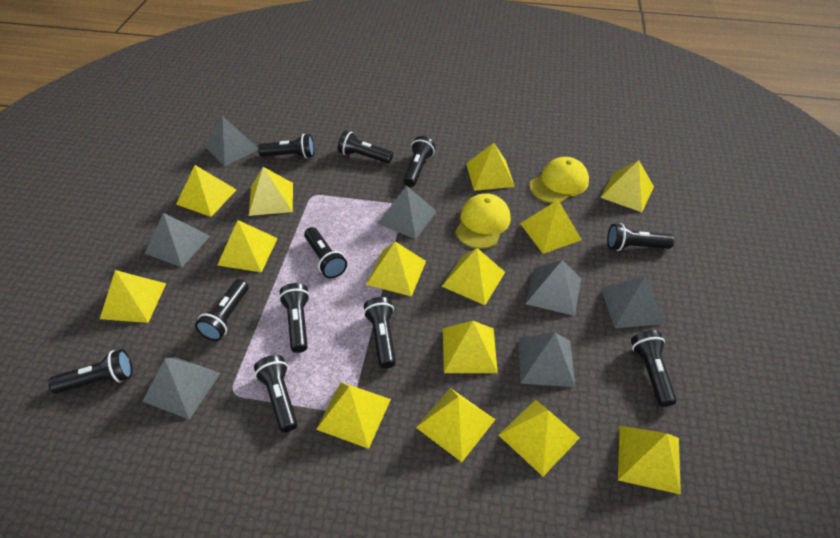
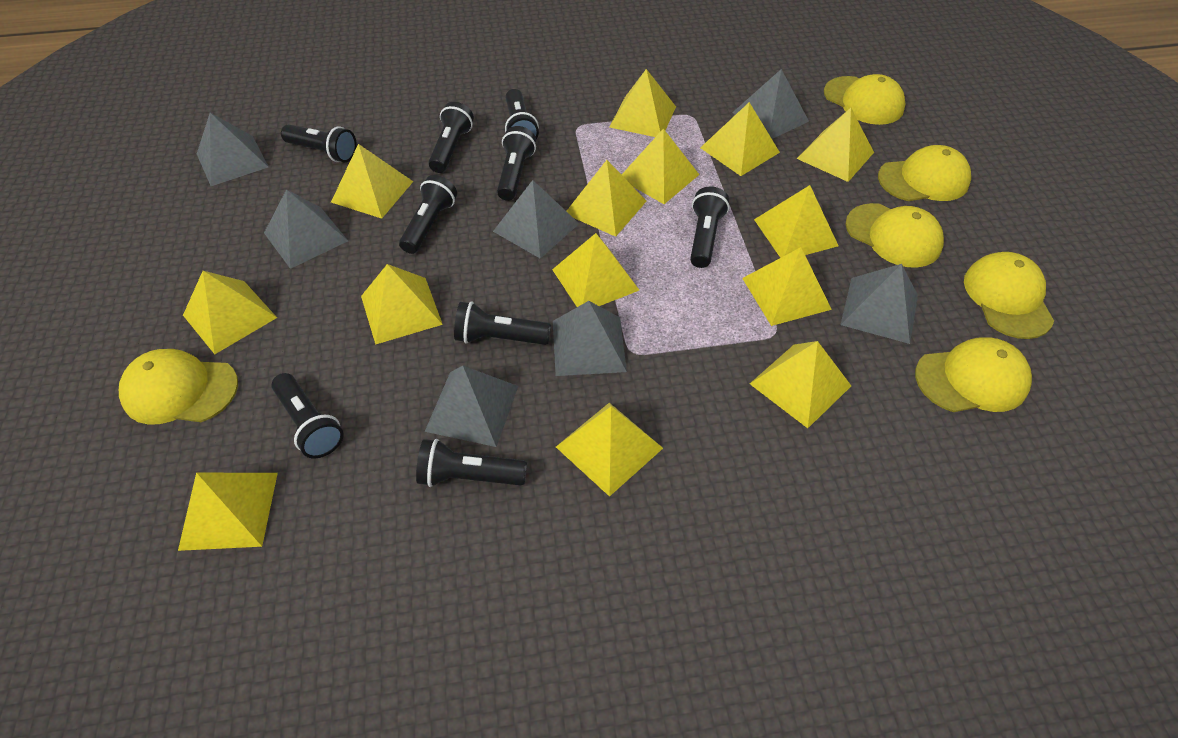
black flashlight: [48,349,133,393] [195,279,249,341] [254,355,298,433] [258,134,314,159] [279,283,310,353] [304,227,347,278] [338,131,393,163] [363,297,396,368] [403,136,435,187] [607,223,674,251] [631,330,676,407] = 11 -> [271,373,344,458] [281,124,357,162] [399,175,457,254] [416,439,527,487] [428,102,474,173] [454,302,551,345] [497,126,536,201] [505,89,539,139] [690,187,729,268] = 9
yellow cap: [455,193,511,249] [530,157,589,203] = 2 -> [119,349,238,425] [824,74,905,125] [845,203,944,268] [878,145,971,201] [915,337,1032,412] [964,252,1054,339] = 6

